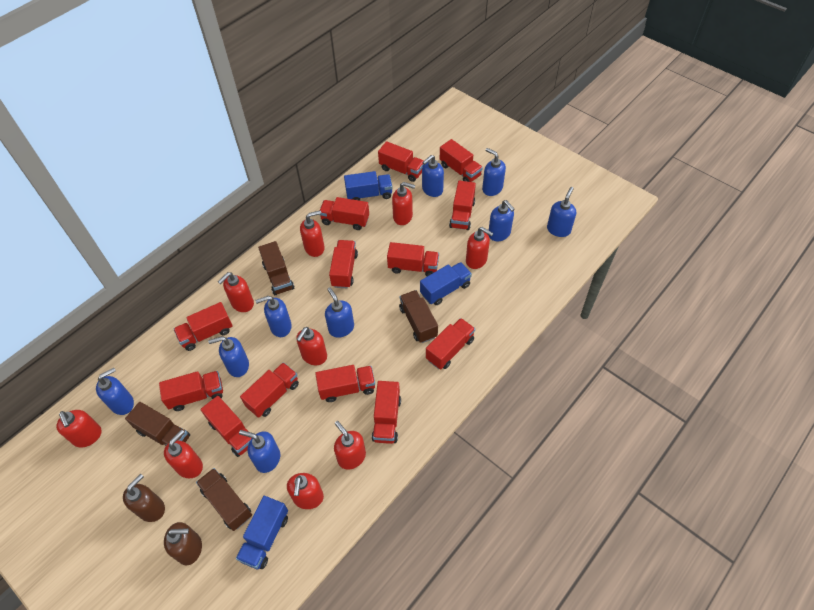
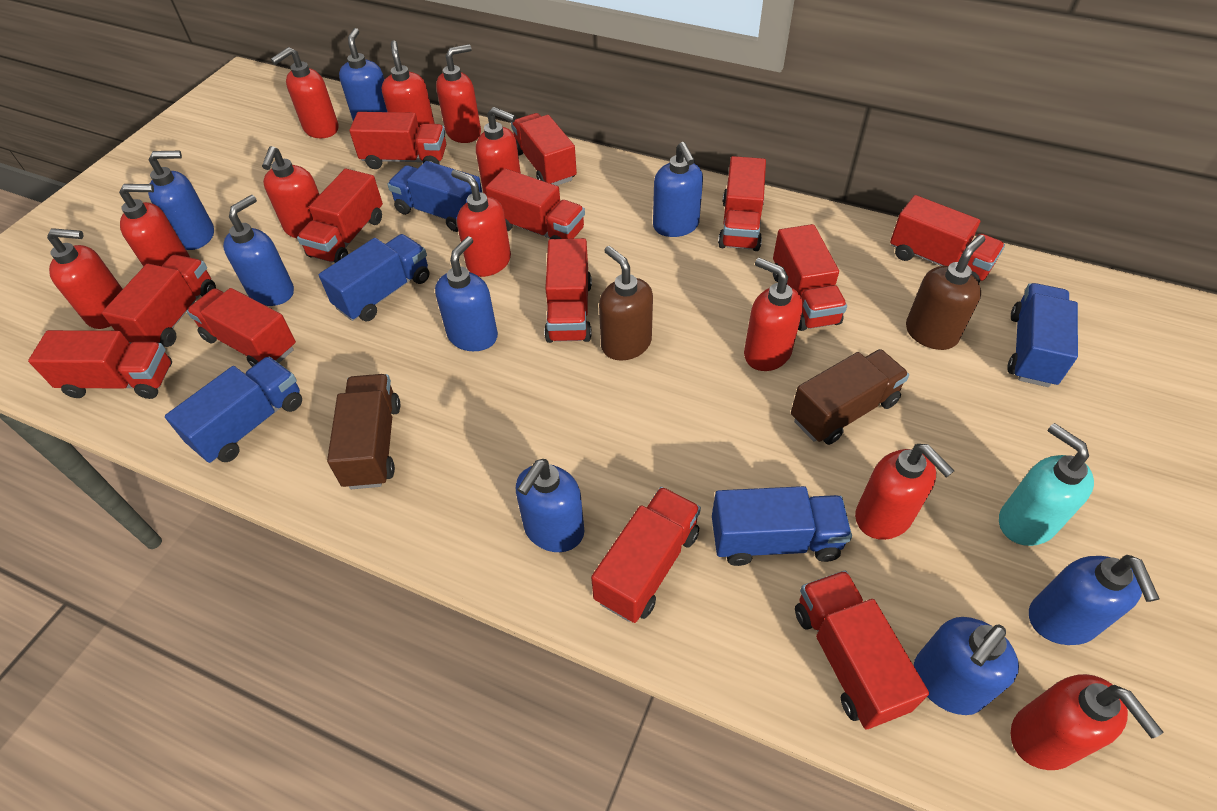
blue soap dispenser: [96,368,134,415] [208,336,249,377] [239,430,280,473] [255,296,292,337] [325,288,354,338] [422,155,444,197] [482,148,506,196] [489,200,515,241] [547,187,576,237] = 9 -> [148,151,214,250] [223,195,294,306] [339,28,387,121] [435,236,498,351] [516,459,585,552] [653,142,703,237] [914,617,1019,715] [1029,555,1159,645] = 8
blue truck: [236,496,288,569] [344,171,393,201] [420,262,472,305] = 3 -> [165,357,302,463] [319,234,429,321] [387,161,482,232] [712,486,852,566] [1008,283,1078,387] = 5
brown truck: [125,402,190,446] [196,468,252,531] [258,241,294,295] [399,290,438,343] = 4 -> [327,374,400,489] [791,349,909,445] = 2
red soap dispenser: [56,410,101,447] [164,429,203,478] [218,272,254,312] [287,473,324,509] [296,327,327,365] [300,210,325,257] [334,421,366,469] [392,182,415,225] [466,227,493,269] = 9 -> [47,228,123,329] [119,184,190,267] [262,146,320,238] [271,47,339,138] [382,40,435,128] [436,44,481,143] [451,169,511,277] [476,107,521,196] [744,258,803,371] [855,444,954,540] [1011,674,1163,770] = 11
turquoise soap dispenser: none = 0 -> [999,423,1094,546] = 1

